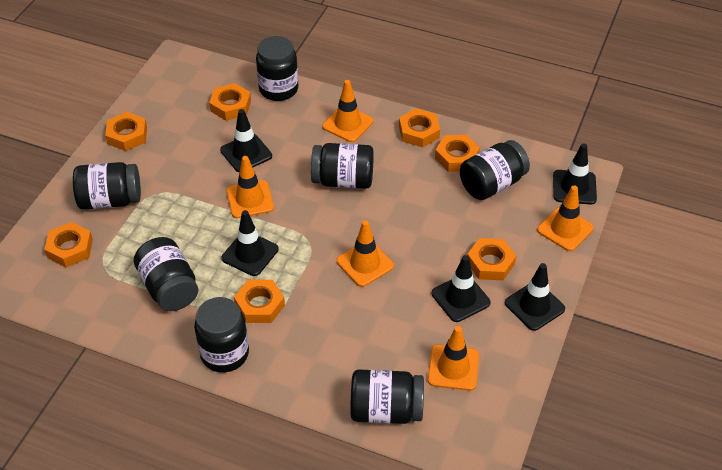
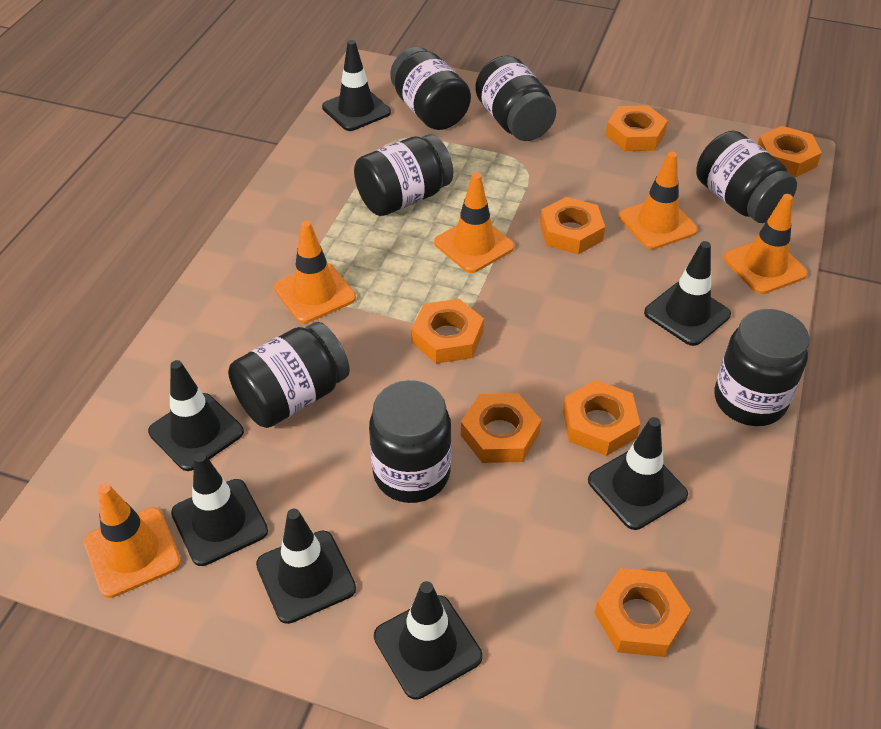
black traffic cone: [220,109,272,172] [222,210,279,276] [432,255,491,322] [505,263,565,331] [553,144,597,204] = 5 -> [148,360,244,471] [171,452,268,566] [256,509,356,624] [322,40,391,131] [374,581,483,700] [588,417,688,530] [644,241,731,346] = 7

